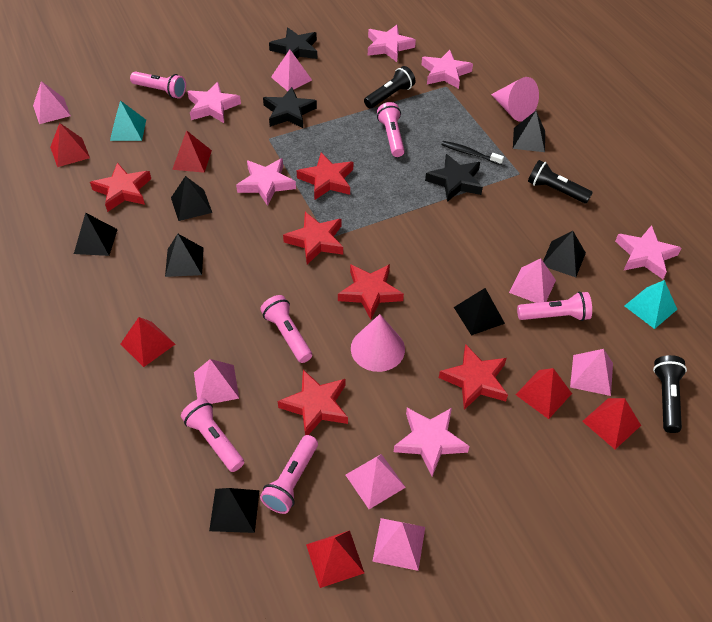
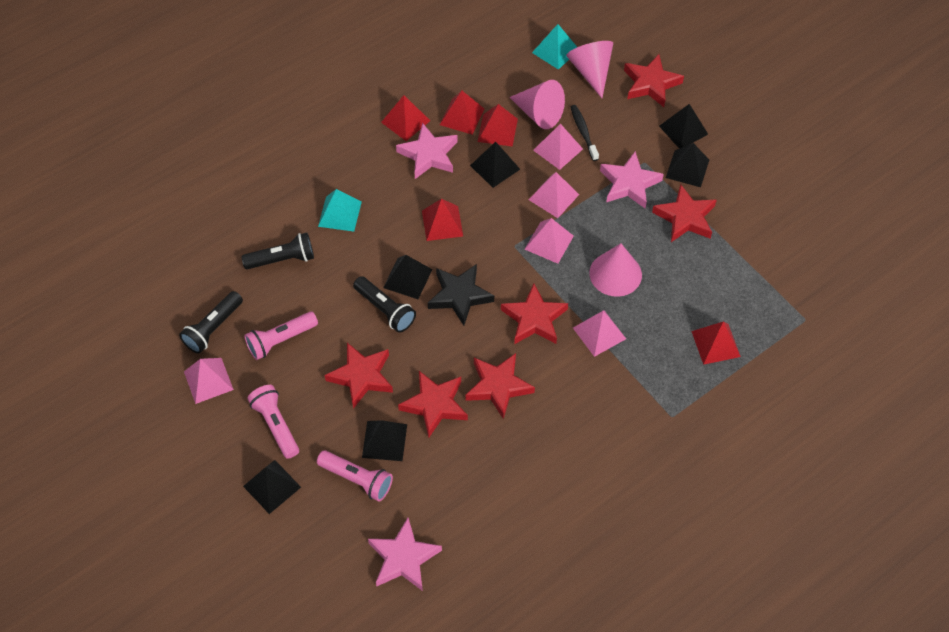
black pyramid: [74,212,118,256] [165,234,204,277] [171,176,212,221] [209,488,259,533] [454,288,505,336] [513,111,545,152] [543,231,586,277] = 7 -> [243,460,301,514] [362,420,407,461] [383,255,432,299] [470,142,520,188] [659,104,708,149] [666,143,709,187] = 6
black star: [263,87,317,128] [269,27,317,59] [425,154,483,202] = 3 -> [428,264,494,325] = 1
pink cone: [351,314,405,372] [491,77,539,122] = 2 -> [510,80,565,129] [566,41,613,98] [589,243,642,297] = 3
pink flashlight: [130,71,186,99] [181,398,244,472] [260,295,312,363] [260,435,318,514] [377,102,405,157] [517,292,592,321] = 6 -> [244,312,318,360] [247,385,299,459] [317,450,393,501] = 3
pink pyramid: [33,81,71,124] [194,359,239,404] [271,50,312,91] [346,454,406,509] [372,518,425,571] [509,258,556,303] [570,349,613,396] = 7 -> [184,358,234,404] [525,218,574,264] [529,172,579,218] [533,124,583,170] [573,310,626,357] = 5
pink star: [187,82,241,123] [236,158,296,206] [368,25,416,62] [394,408,470,477] [421,50,473,89] [615,225,681,279] = 6 -> [368,518,442,591] [396,123,458,179] [600,151,664,208] = 3
red pyramid: [50,123,90,167] [121,317,175,367] [172,130,212,173] [306,530,364,588] [515,368,572,419] [582,398,641,449] = 6 -> [381,95,430,141] [422,199,463,241] [440,90,484,135] [478,104,518,147] [691,321,741,365] = 5

